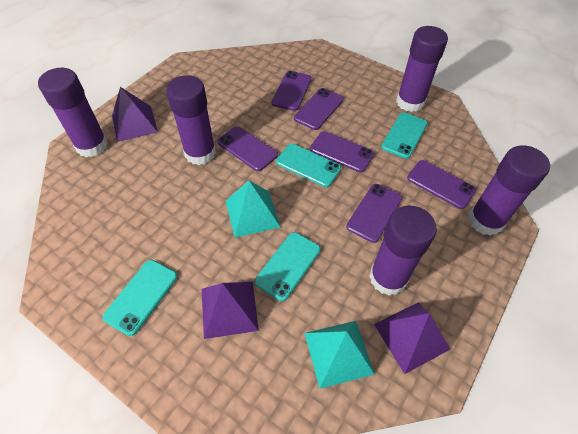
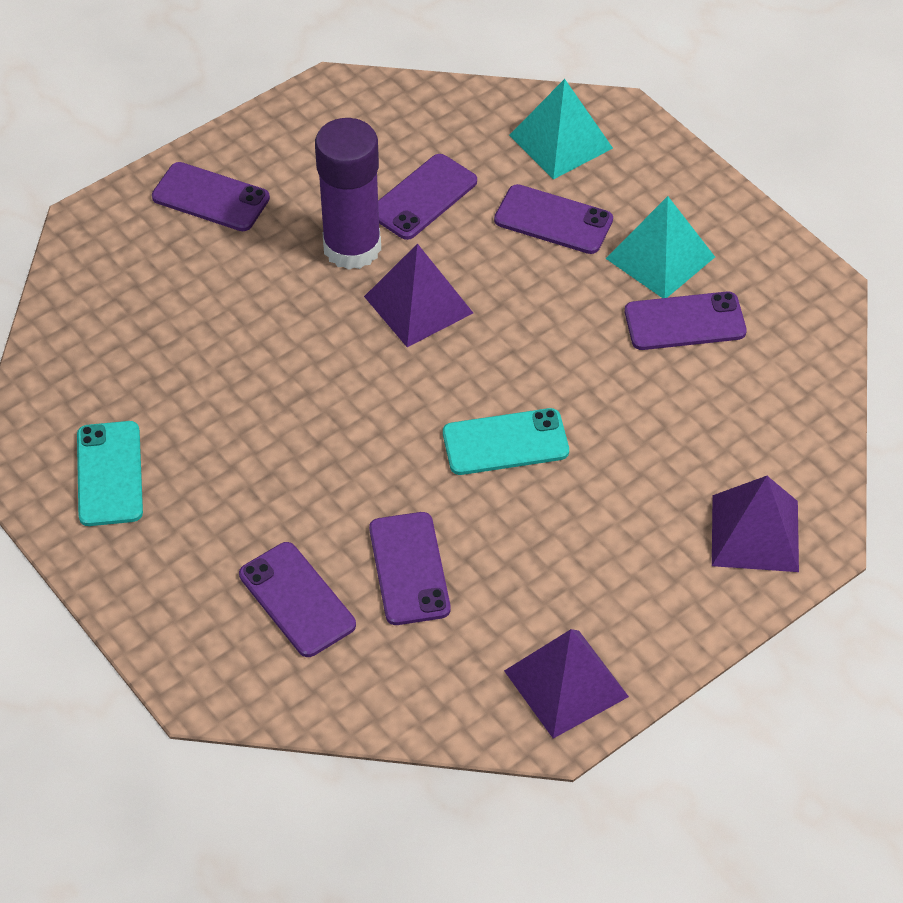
purple glue stick: [38,68,108,157] [166,75,216,165] [369,206,437,295] [396,26,448,112] [468,145,550,236] = 5 -> [315,118,381,270] = 1
turquoise phone: [102,260,177,336] [255,232,321,301] [276,144,341,187] [381,112,428,159] = 4 -> [77,421,143,526] [443,408,569,475] = 2

